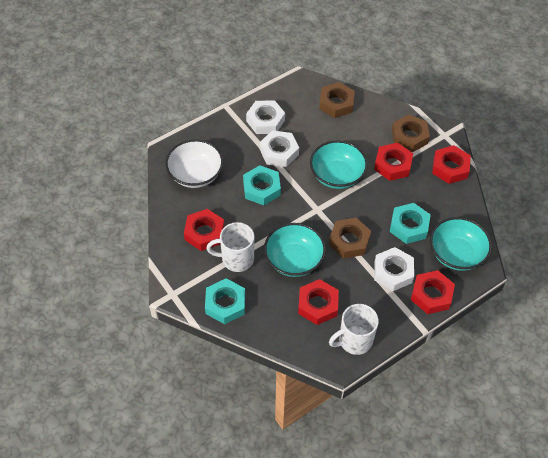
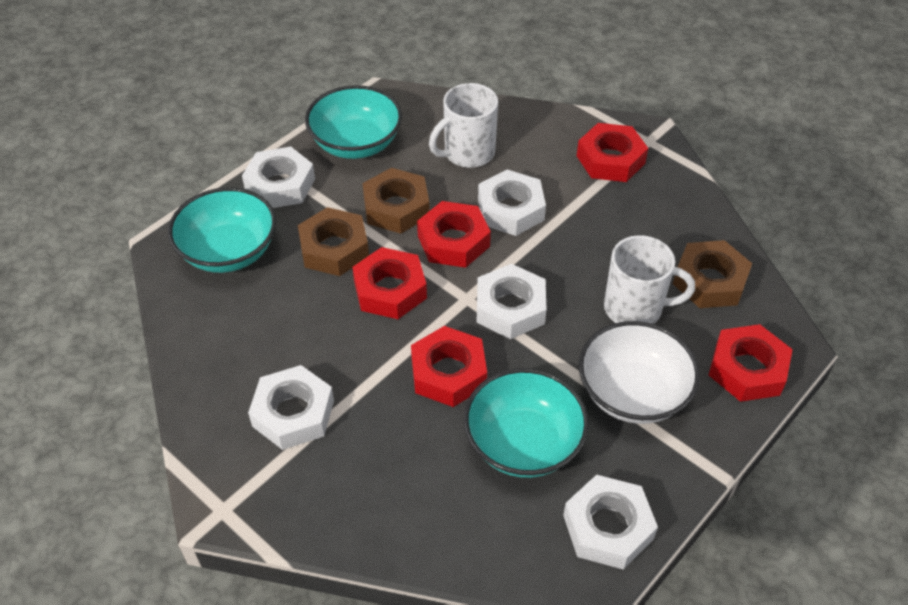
turquoise nut: [205,278,245,324] [243,165,281,205] [390,203,431,244] = 3 -> none = 0
white nut: [246,100,285,134] [260,130,299,167] [374,247,414,291] = 3 -> [242,147,315,208] [248,365,334,450] [476,264,546,339] [478,170,546,236] [563,475,658,570] = 5

